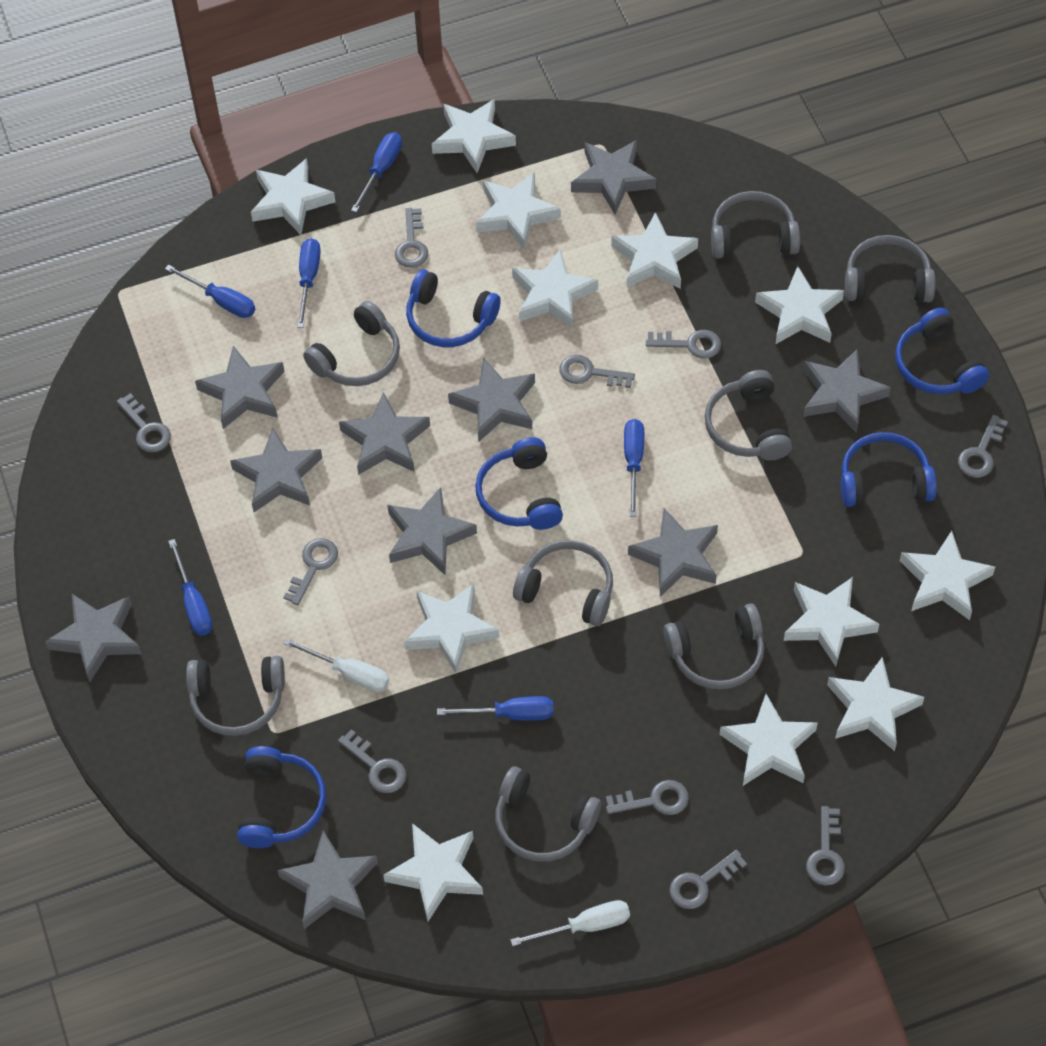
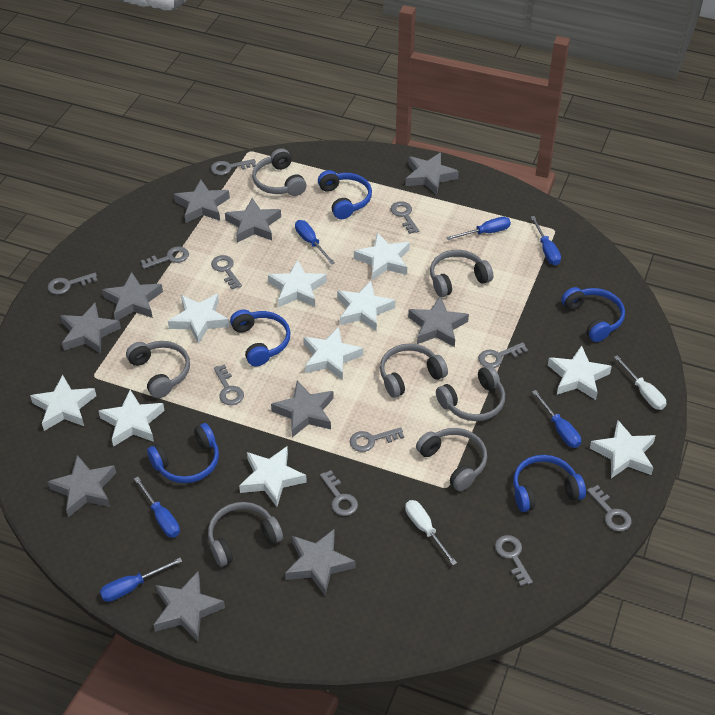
grey headphones: [186,656,285,736] [303,301,400,386] [495,766,601,862] [513,540,613,626] [663,603,764,690] [705,370,792,461] [711,191,800,259] [845,235,935,302] = 8 -> [126,341,190,398] [208,502,283,567] [252,148,307,196] [380,344,448,398] [416,428,487,491] [430,250,493,297] [436,365,505,421] = 7
grey key: [117,393,171,452] [283,538,338,605] [338,729,406,793] [395,208,428,268] [560,355,635,388] [606,780,689,815] [646,330,721,359] [669,850,747,909] [806,806,845,886] [958,415,1008,478] = 10 -> [48,273,98,295] [141,246,189,269] [211,159,256,175] [211,255,242,290] [214,364,244,405] [320,470,358,516] [350,427,404,452] [391,201,419,234] [478,342,528,368] [495,535,533,586] [587,485,632,531] = 11
white star: [251,158,335,235] [383,823,483,921] [404,584,499,674] [432,99,516,173] [476,172,561,250] [512,249,598,329] [611,212,698,289] [720,694,818,786] [755,266,844,345] [784,577,879,667] [827,657,924,751] [900,531,995,620] = 12 -> [30,375,96,431] [98,390,165,447] [168,294,229,344] [239,446,307,507] [268,260,327,307] [303,327,363,380] [337,281,395,331] [354,233,410,280] [548,346,612,400] [590,420,656,478] = 10

